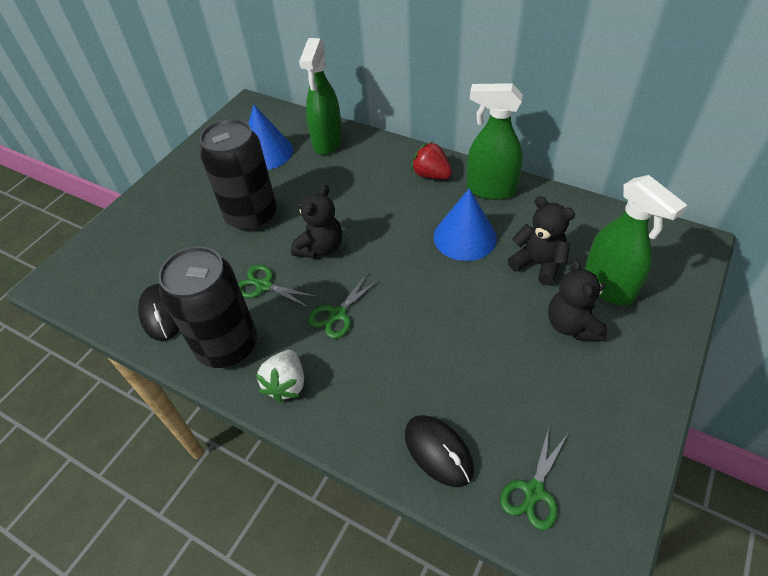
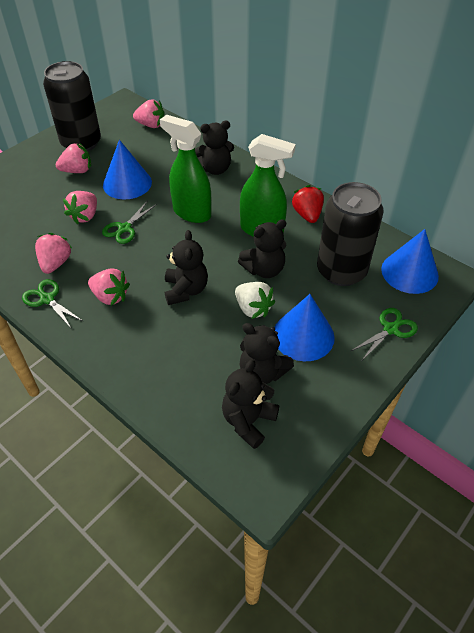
black mouse: [138,284,179,341] [405,415,474,487] = 2 -> none = 0
black teddy bear: [291,185,342,258] [508,196,575,286] [548,258,607,341] = 3 -> [165,230,208,305] [195,121,234,175] [222,360,279,449] [238,219,286,278] [240,323,294,384] = 5
blue cone: [248,105,293,170] [434,188,497,261] = 2 -> [103,140,152,200] [274,294,335,361] [381,229,439,294] = 3
green spray bottle: [299,38,342,155] [467,83,523,200] [584,175,687,305] = 3 -> [160,115,211,223] [240,134,296,237] = 2
pink strawberry: none = 0 -> [35,233,73,274] [56,143,91,173] [63,191,97,224] [88,268,130,305] [133,99,165,128] = 5

